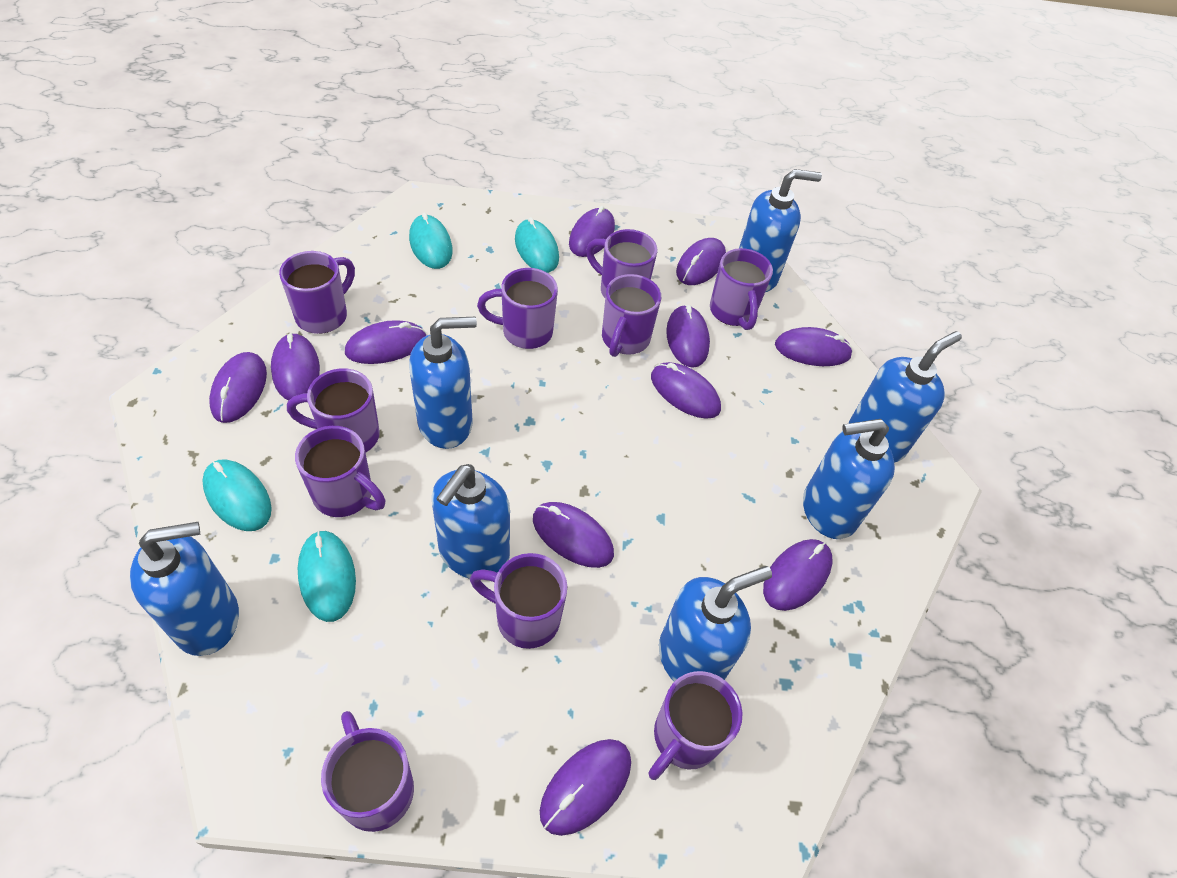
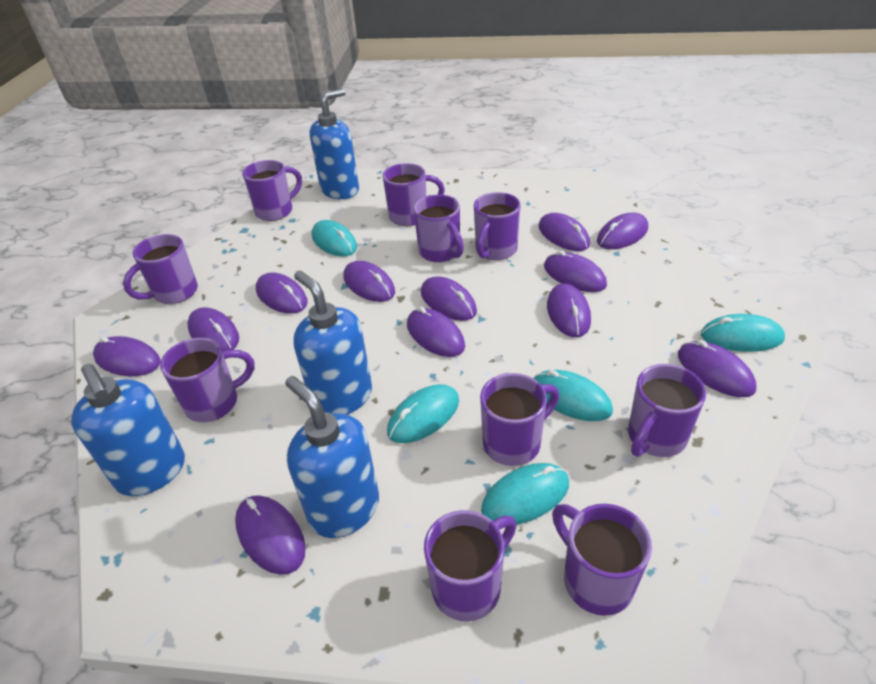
blue soap dispenser: [130,522,239,656] [409,317,477,449] [432,464,510,579] [659,566,772,682] [739,169,822,292] [803,419,895,539] [849,331,962,463] = 7 -> [71,364,185,496] [285,376,379,538] [293,271,372,415] [310,89,359,199] = 4
purple mouse: [209,352,267,423] [271,333,320,400] [345,320,426,364] [533,502,614,568] [540,739,631,836] [569,206,615,257] [651,362,721,419] [666,305,710,368] [676,238,726,285] [763,539,832,611] [775,327,853,366] = 11 -> [93,336,161,376] [187,307,239,351] [235,495,306,575] [256,272,308,314] [343,261,395,302] [407,307,465,357] [421,276,477,321] [538,213,590,251] [544,250,607,292] [547,283,591,337] [597,212,648,249] [678,340,757,397] = 12
turquoise mouse: [202,460,272,531] [298,530,356,622] [409,213,453,269] [515,217,559,273] = 4 -> [312,220,357,256] [387,384,459,443] [481,463,569,525] [533,370,613,421] [701,314,785,352] = 5

